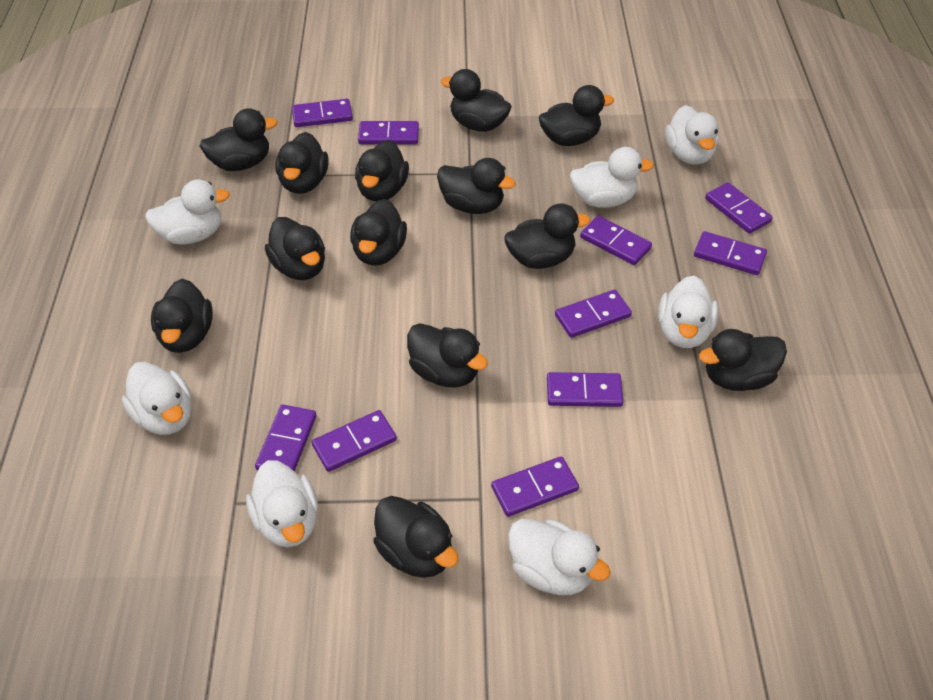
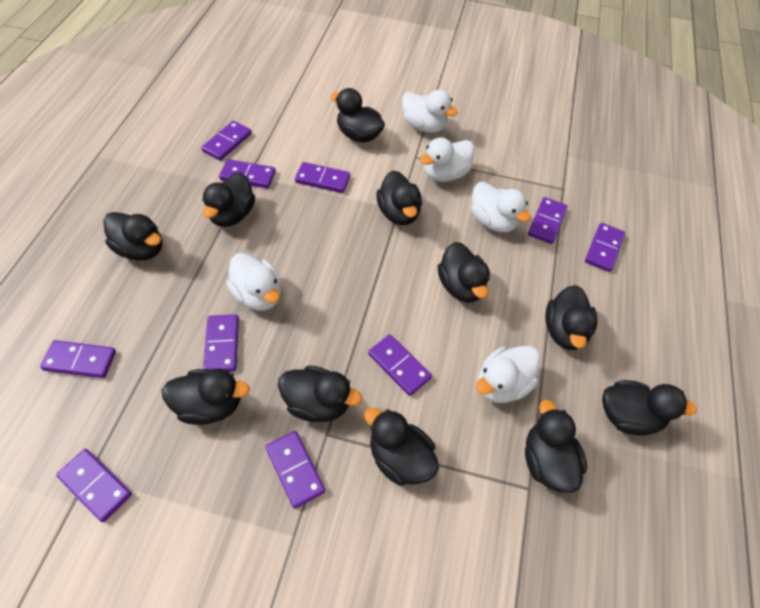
black duck: [151,279,213,353] [200,108,278,171] [265,217,325,280] [275,132,329,194] [350,199,407,265] [355,140,409,202] [373,496,459,578] [407,323,488,387] [437,158,516,214] [441,69,512,132] [504,203,590,269] [539,85,614,146] [699,329,787,391] = 13 -> [103,212,162,260] [162,369,250,425] [202,172,255,227] [278,366,362,422] [330,88,385,143] [364,408,439,486] [376,171,422,225] [438,242,490,303] [525,400,587,493] [545,285,598,350] [602,380,697,436] = 11
white duck: [122,362,192,435] [145,179,230,244] [246,460,318,547] [508,519,611,595] [570,147,654,208] [658,276,719,348] [665,105,719,165] = 7 -> [226,253,281,311] [402,90,458,133] [420,137,475,182] [471,182,531,232] [476,346,540,403] = 5

